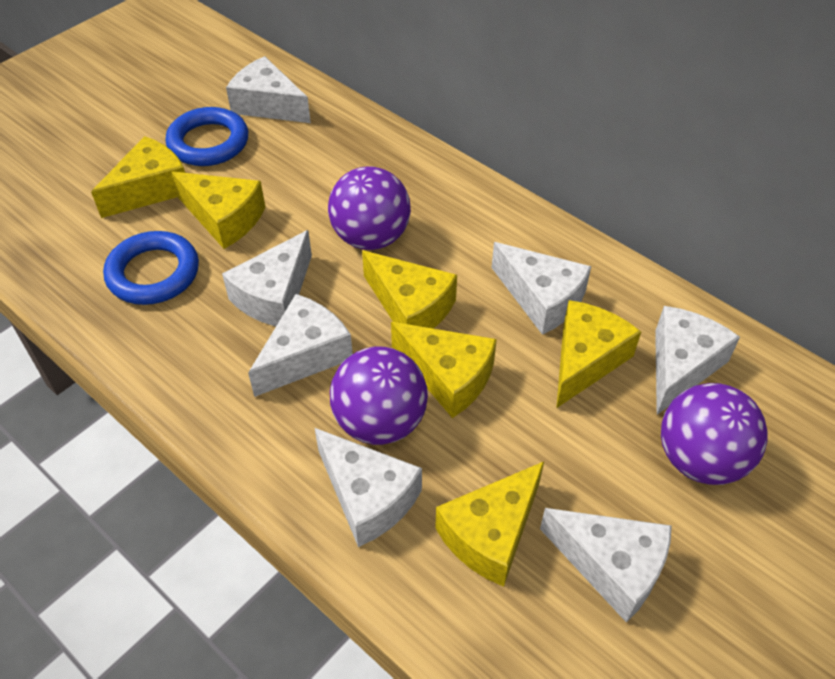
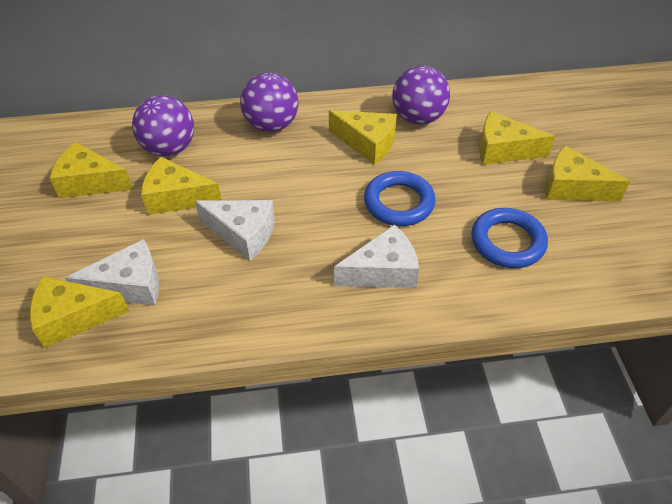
white cheese: [222,230,312,326] [226,56,311,123] [248,294,353,397] [315,428,422,547] [492,242,591,335] [540,508,672,623] [655,306,740,415] = 7 -> [65,239,159,305] [195,200,275,261] [334,224,419,288] = 3

